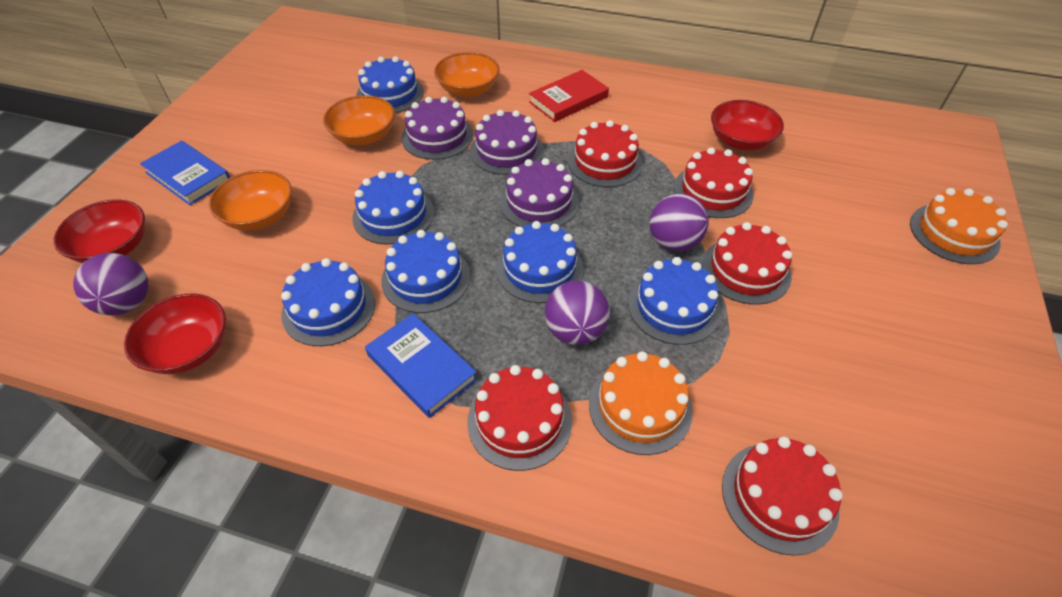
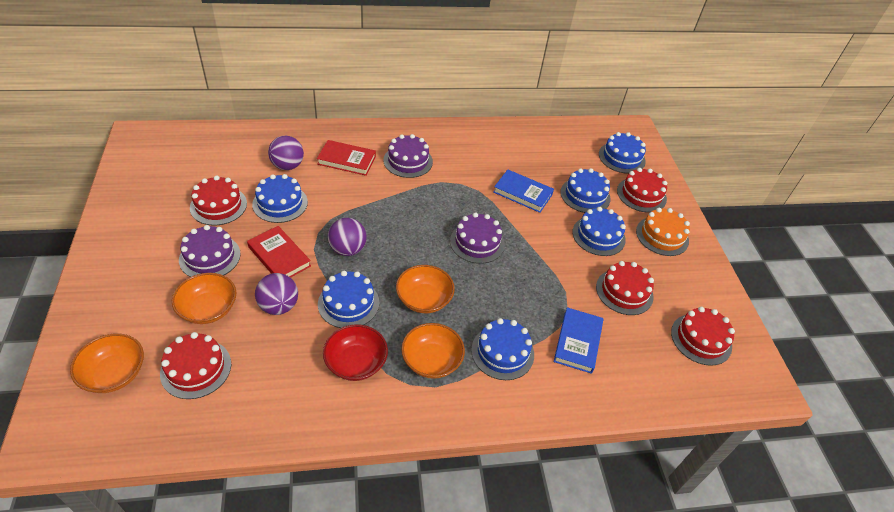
orange bowl: [209,170,292,231] [323,95,395,145] [434,52,499,97] = 3 -> [70,333,144,393] [172,273,236,324] [396,265,455,313] [401,323,465,379] = 4
orange cake: [589,351,693,455] [910,188,1008,264] = 2 -> [636,208,690,256] = 1
red book: [529,70,609,122] = 1 -> [247,226,311,278] [317,140,376,176] = 2
red bowl: [53,199,145,263] [124,293,226,374] [711,100,784,151] = 3 -> [323,324,388,381] = 1

